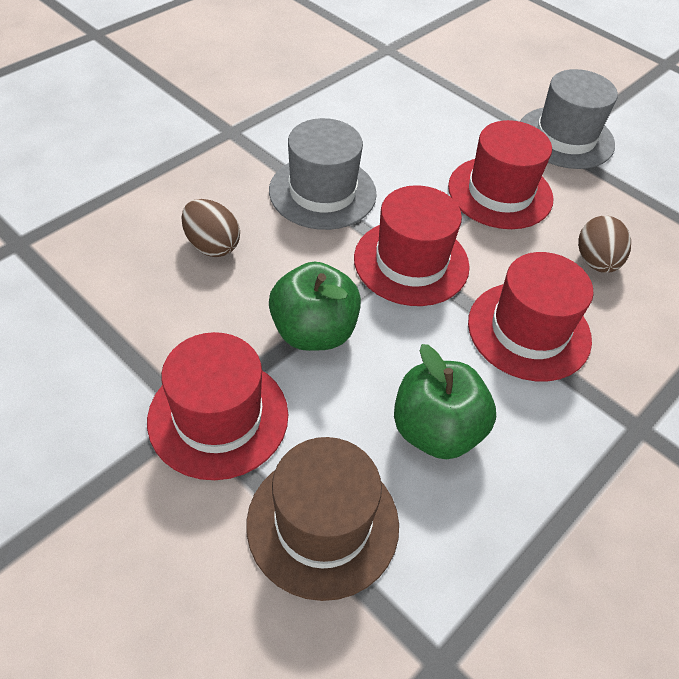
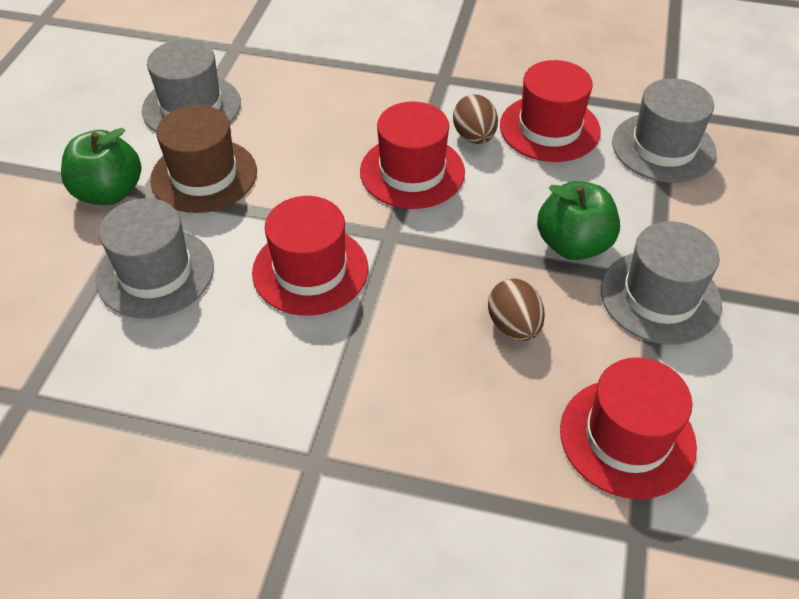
grey hat: [269,118,377,230] [520,69,618,169] = 2 -> [95,198,214,319] [142,39,241,132] [601,221,722,345] [612,78,717,183] = 4

